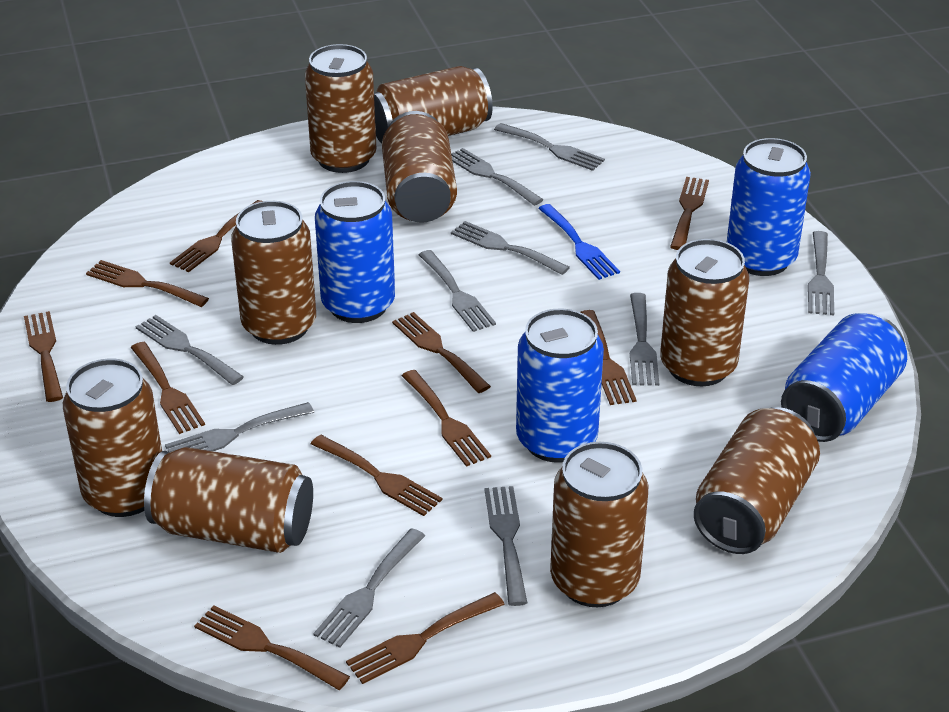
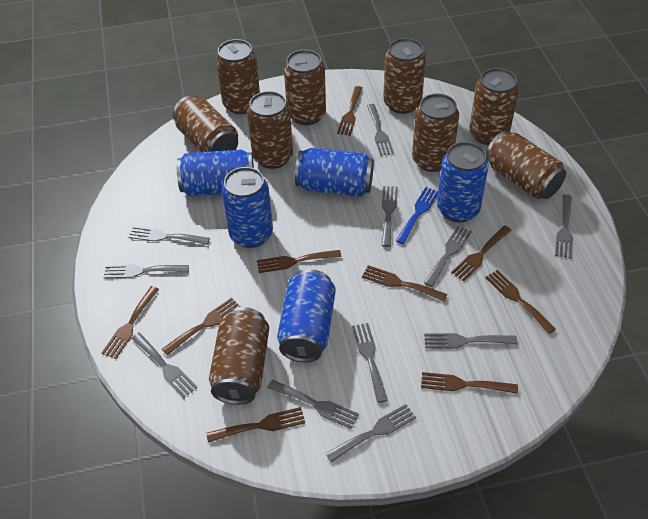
blue can: [315,181,395,323] [516,308,604,463] [727,138,811,276] [781,313,907,442] = 4 -> [177,149,254,196] [222,167,273,248] [277,269,336,362] [295,148,374,197] [437,142,489,222] = 5
brown fork: [24,311,63,402] [86,260,209,307] [131,342,205,434] [170,200,262,272] [194,605,350,690] [311,435,442,516] [346,592,505,684] [392,312,491,393] [402,370,491,467] [581,310,637,405] [670,177,709,250] = 11 -> [102,286,159,359] [162,298,241,356] [206,407,305,443] [257,250,341,273] [337,86,362,136] [362,265,448,301] [421,372,518,394] [451,225,512,281] [485,270,556,334] = 9
grey fork: [136,315,244,385] [165,402,314,452] [313,528,425,648] [419,250,496,332] [451,148,544,206] [451,221,570,275] [485,486,527,606] [494,123,605,171] [630,293,659,386] [808,231,834,315] = 10 -> [103,264,189,278] [128,226,210,245] [131,332,197,398] [267,379,359,429] [326,404,416,462] [352,323,388,403] [367,104,394,156] [381,186,398,247] [424,226,472,287] [424,333,517,349] [555,195,573,258] = 11

